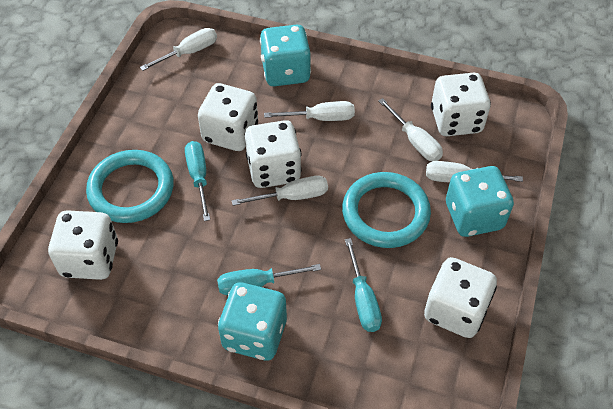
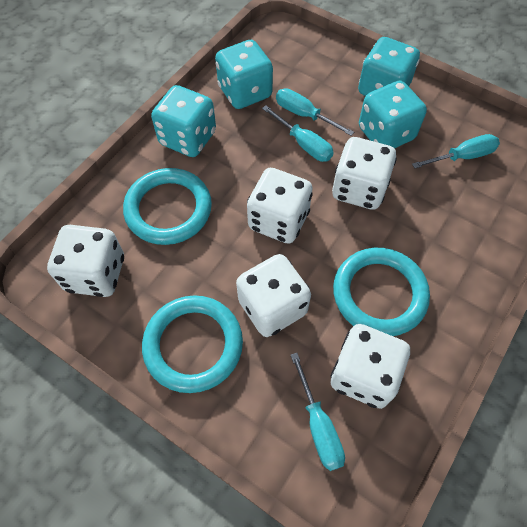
turquoise dice: [218,282,287,361] [260,25,311,86] [446,166,514,237] = 3 -> [151,85,216,157] [215,40,273,109] [358,37,420,96] [359,81,427,148] = 4
turquoise ring: [86,150,174,223] [342,172,431,248] = 2 -> [123,168,212,245] [142,295,243,393] [333,248,430,336] = 3
turquoise screwdriver: [185,141,210,221] [217,264,321,295] [345,238,382,332] = 3 -> [262,105,334,162] [276,88,354,136] [291,353,345,471] [412,134,500,168] = 4
white screwdriver: [140,28,217,71] [232,176,328,206] [264,101,355,121] [378,98,443,161] [426,161,523,182] = 5 -> none = 0

